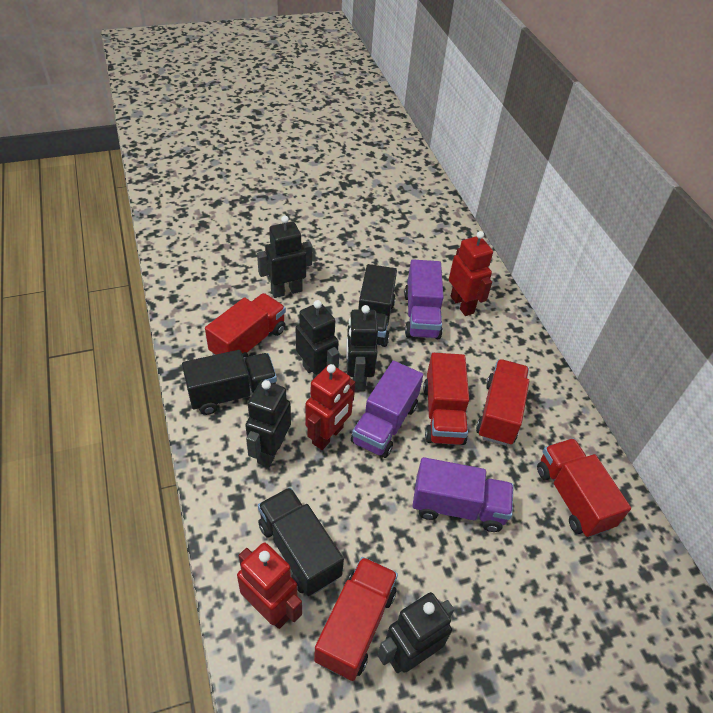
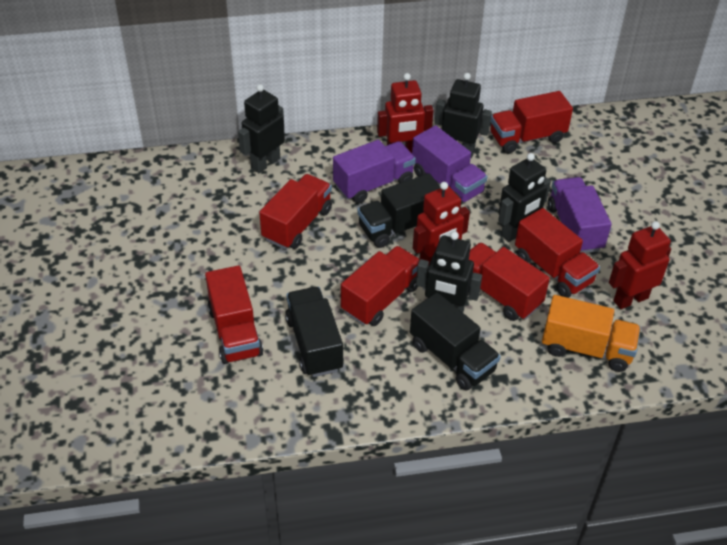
black robot: [245,380,291,467] [257,215,312,298] [296,300,340,379] [346,305,378,392] [378,592,454,673] = 5 -> [238,84,285,173] [416,231,482,312] [435,73,492,158] [498,153,551,242] = 4
orange truck: none = 0 -> [542,295,641,372] = 1
red truck: [205,293,286,362] [314,557,398,681] [423,353,469,445] [476,359,529,446] [537,438,631,537] = 5 -> [205,266,263,364] [259,174,332,249] [341,246,420,326] [469,242,550,321] [491,91,573,154] [515,208,600,298] = 6

